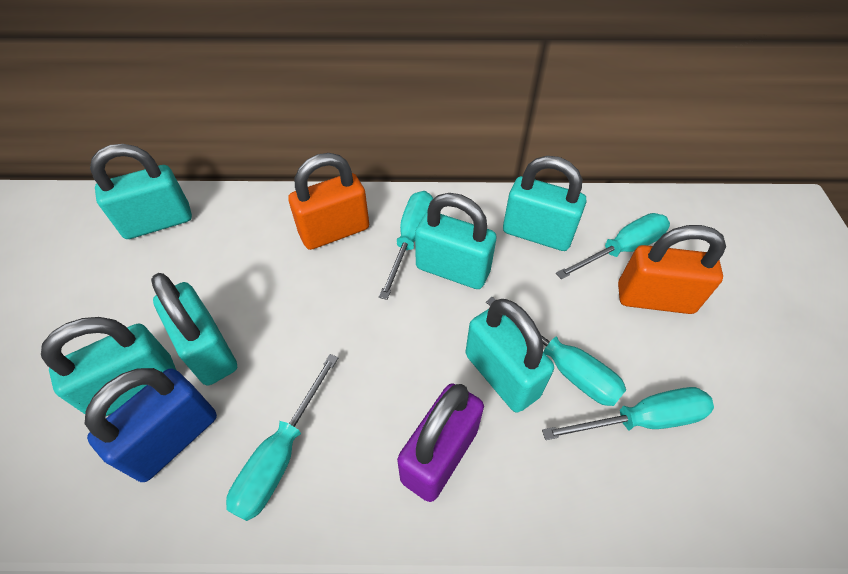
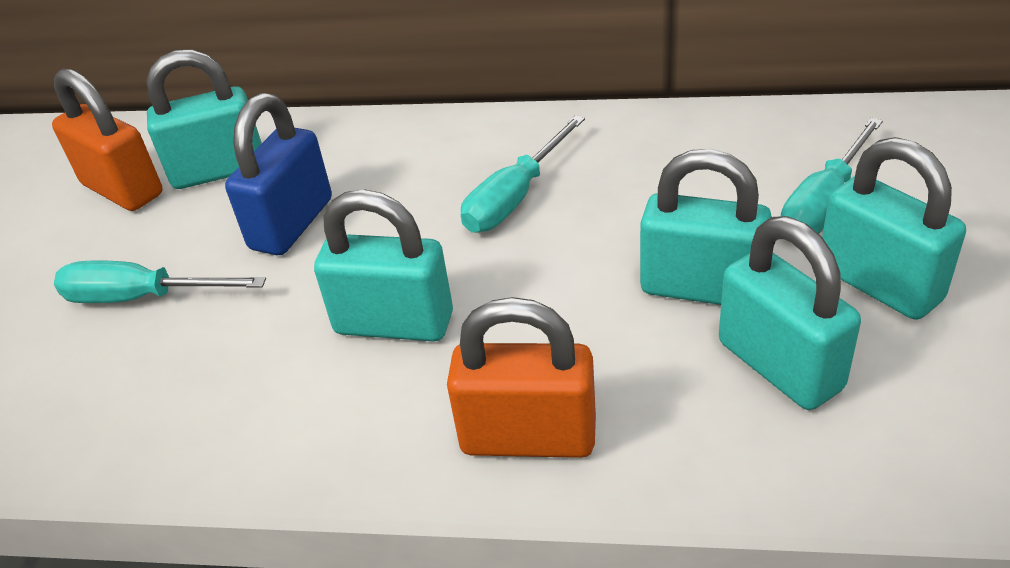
purple padlock: [397,383,484,502] = 1 -> none = 0
turquoise padlock: [41,317,176,416] [90,144,192,239] [151,273,237,385] [415,193,497,289] [465,299,554,413] [503,156,586,251] = 6 -> [147,49,262,189] [314,190,453,342] [640,149,772,305] [719,216,861,410] [822,137,966,320] = 5
turquoise screwdriver: [226,354,338,521] [379,191,433,300] [486,297,626,406] [542,387,714,440] [556,213,670,279] = 5 -> [54,260,266,303] [461,115,585,233] [781,117,883,234] = 3

